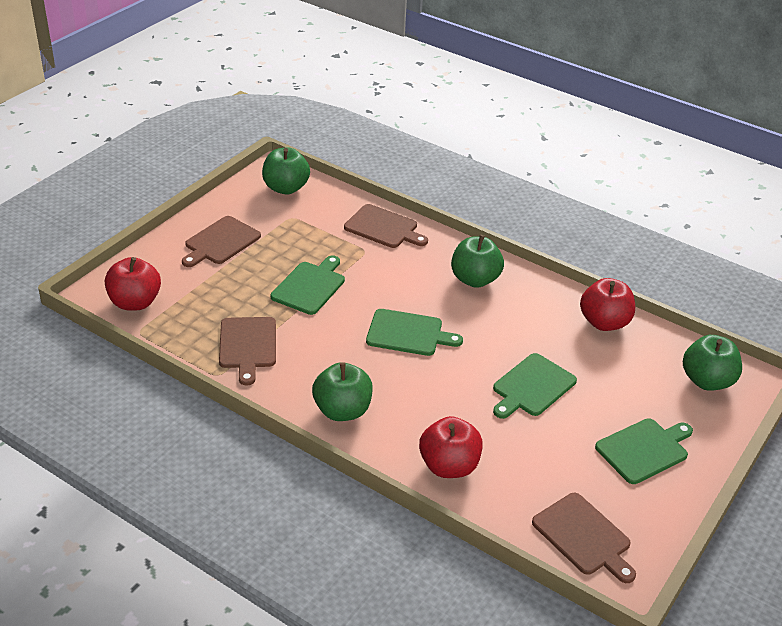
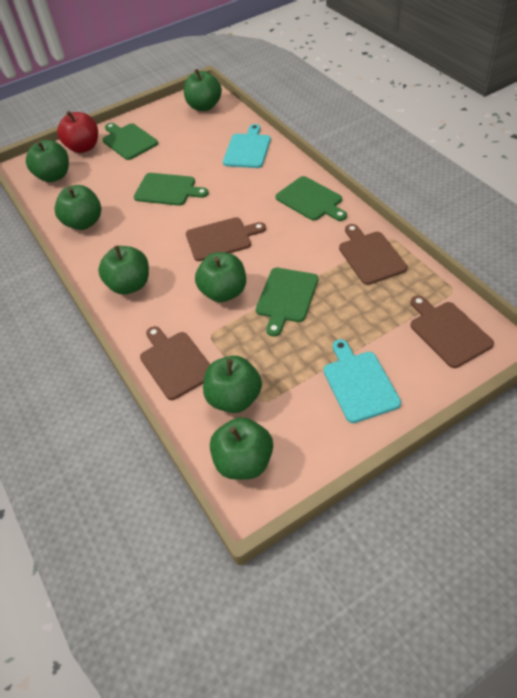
green apple: [262,147,310,194] [312,362,373,421] [451,235,504,288] [683,335,742,391] = 4 -> [26,140,69,182] [55,185,101,230] [98,245,149,295] [184,69,222,111] [195,252,246,302] [203,356,262,413] [210,417,273,480] = 7
red apple: [105,257,161,311] [419,416,483,478] [580,278,635,331] = 3 -> [57,111,98,153] = 1
turquoise cutting board: none = 0 -> [223,124,271,168] [323,339,401,423] = 2

